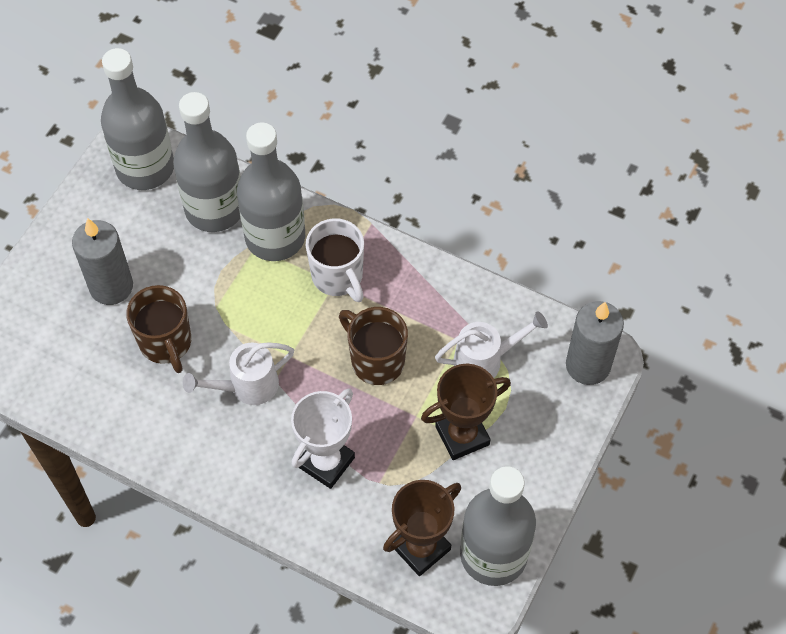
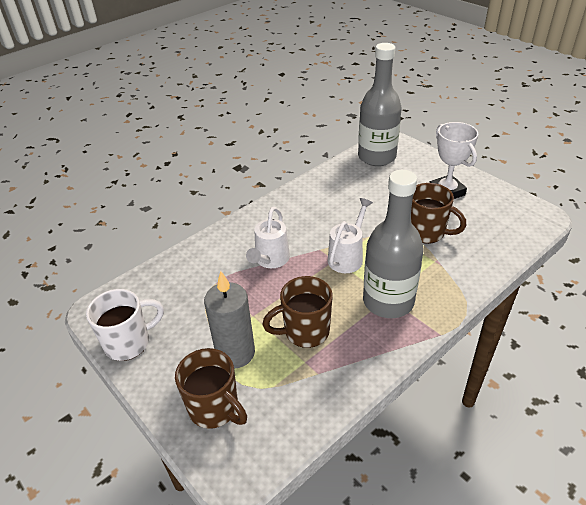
brown mug: [126,285,191,373] [339,307,408,385] = 2 -> [175,348,247,429] [262,276,333,348] [411,183,466,244] = 3
brown trophy: [383,480,461,576] [421,364,511,460] = 2 -> none = 0
grey bottle: [101,48,174,190] [173,92,241,232] [237,122,305,261] [460,466,536,586] = 4 -> [358,43,402,166] [363,170,424,318] = 2
grey candle: [72,218,133,305] [566,301,624,385] = 2 -> [204,271,255,368] = 1

